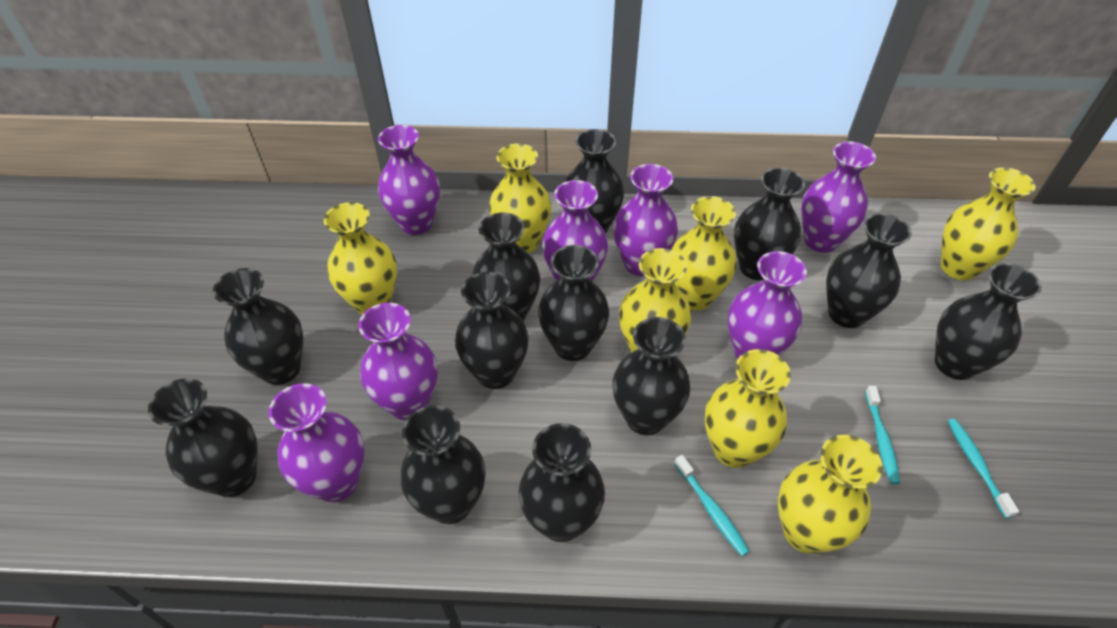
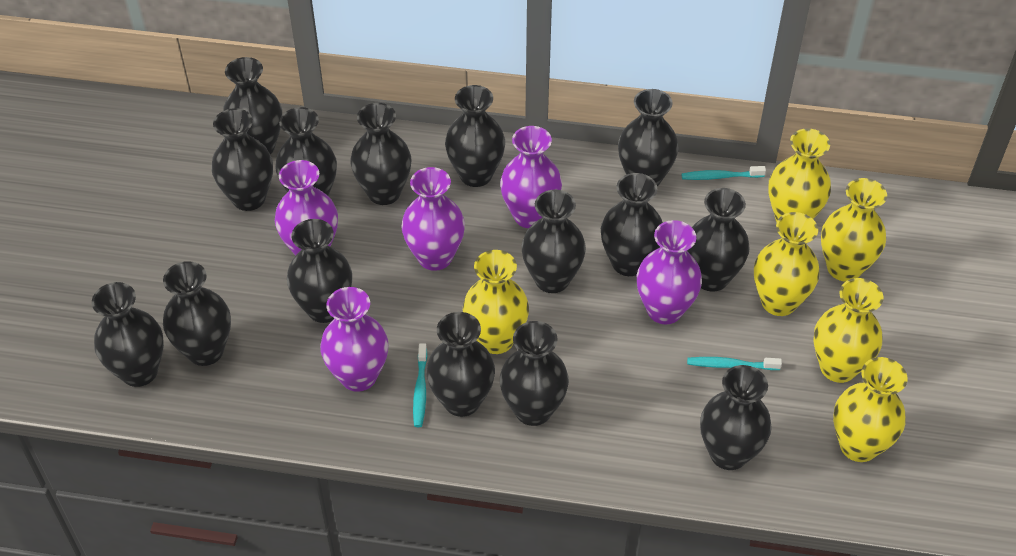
black vase: [148,378,258,497] [213,268,303,385] [400,405,486,524] [455,272,529,389] [472,213,540,321] [518,423,605,542] [538,245,609,361] [565,129,624,234] [613,317,690,435] [734,168,805,280] [826,213,912,328] [935,263,1042,380] = 12 -> [92,282,164,387] [163,261,231,366] [211,108,273,211] [223,57,282,154] [275,107,337,196] [287,219,352,323] [350,103,411,205] [426,312,495,417] [445,85,505,187] [500,321,569,426] [521,190,586,293] [601,173,663,276] [618,89,679,187] [687,188,750,292] [700,365,772,470] = 15
purple vase: [268,383,365,502] [359,303,438,420] [378,125,440,235] [542,180,608,282] [613,164,678,276] [728,251,807,359] [801,141,876,253] = 7 -> [275,160,338,256] [320,287,388,392] [401,167,465,271] [500,126,562,228] [637,220,702,324] = 5
yellow vase: [324,202,397,315] [489,144,551,254] [619,248,691,353] [671,196,736,310] [705,349,791,468] [778,435,883,554] [941,167,1036,280] = 7 -> [463,250,529,354] [754,212,820,316] [768,129,831,222] [813,278,884,383] [821,178,887,282] [833,357,907,462] = 6

